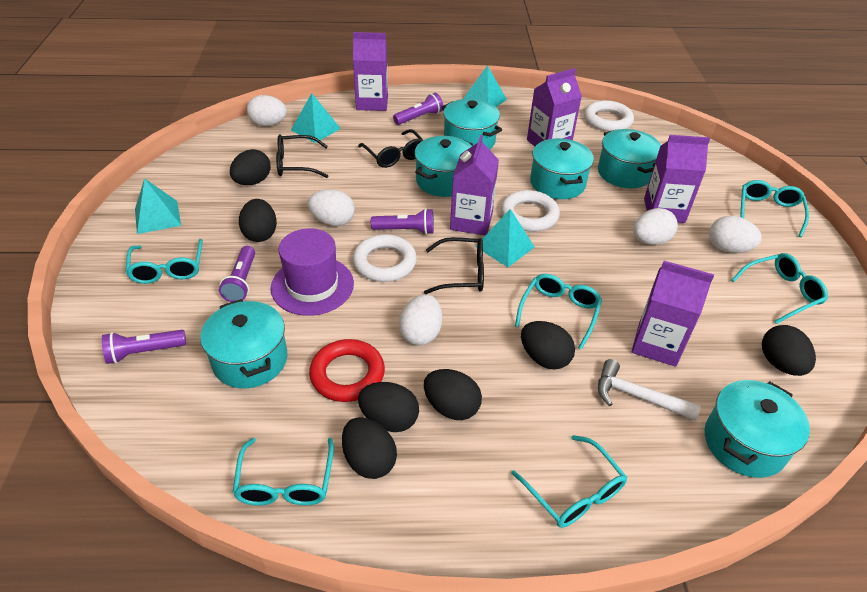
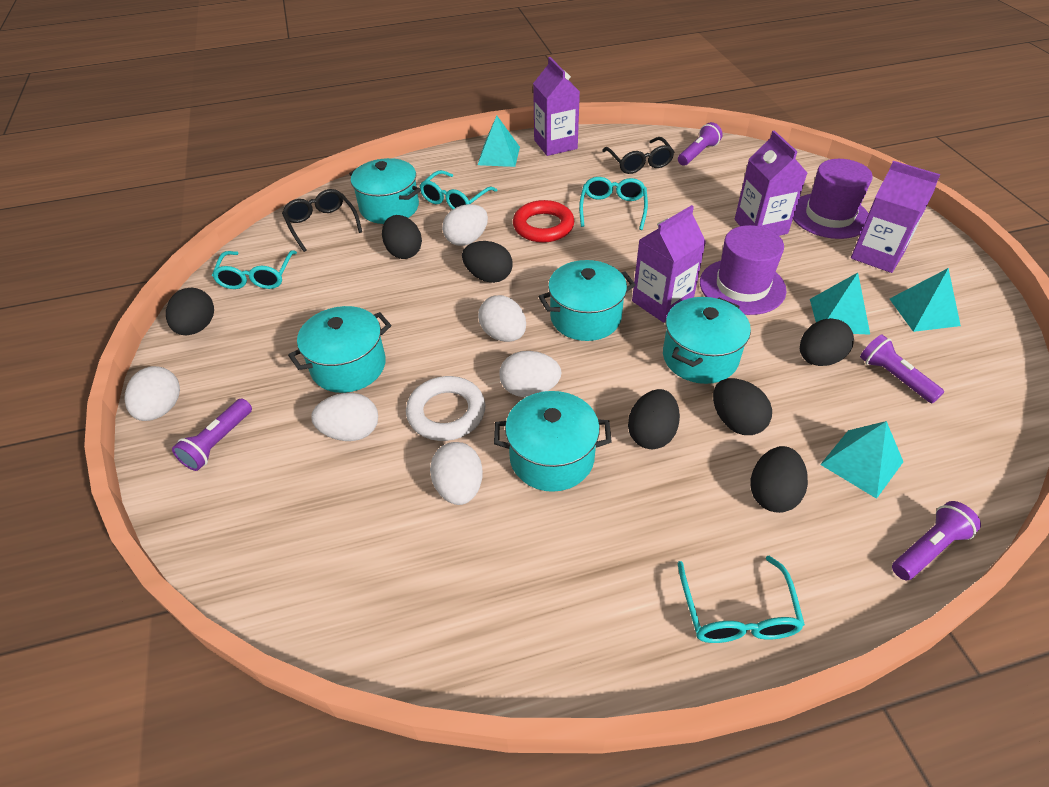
black glasses: [276,134,328,178] [358,129,423,168] [424,237,484,294] = 3 -> [282,189,362,252] [602,137,674,174] = 2
purple carton: [353,32,388,111] [450,135,499,235] [527,68,582,146] [631,261,714,367] [644,135,710,223] = 5 -> [533,57,580,156] [632,205,706,323] [735,130,807,236] [851,161,941,273] = 4
purple hat: [271,229,354,316] = 1 -> [700,225,787,315] [793,159,873,239] = 2
turquoise glasses: [125,239,203,284] [232,438,334,506] [511,435,627,528] [515,274,602,350] [731,253,828,324] [740,180,809,237] = 6 -> [212,250,297,289] [419,170,498,209] [579,177,648,230] [678,556,805,643] = 4
turquoise pot: [200,299,287,388] [414,136,473,197] [442,99,502,150] [530,138,594,199] [598,129,661,188] [705,380,810,478] = 6 -> [288,306,391,393] [349,158,421,224] [494,391,612,492] [538,260,636,341] [663,297,751,384] = 5
white egg: [247,95,287,126] [307,189,355,226] [399,294,442,346] [633,208,678,245] [709,216,762,253] = 5 -> [125,366,180,421] [311,393,378,441] [430,442,483,505] [442,204,488,246] [478,295,526,342] [499,351,562,397] = 6
white hammer: [598,359,701,421] = 1 -> none = 0
white ring: [353,234,417,282] [501,190,560,232] [584,100,634,131] = 3 -> [406,376,486,441] = 1

